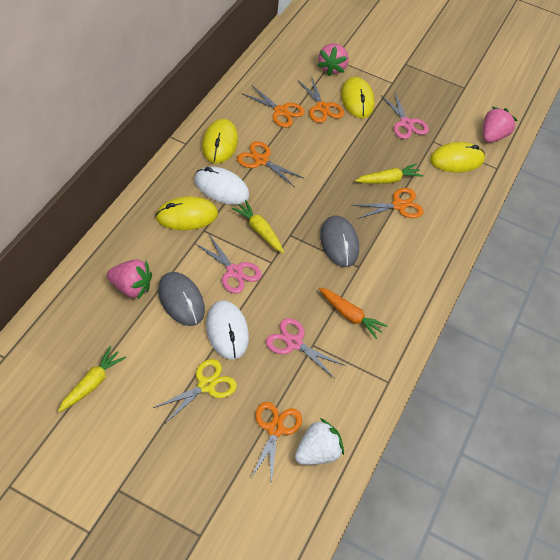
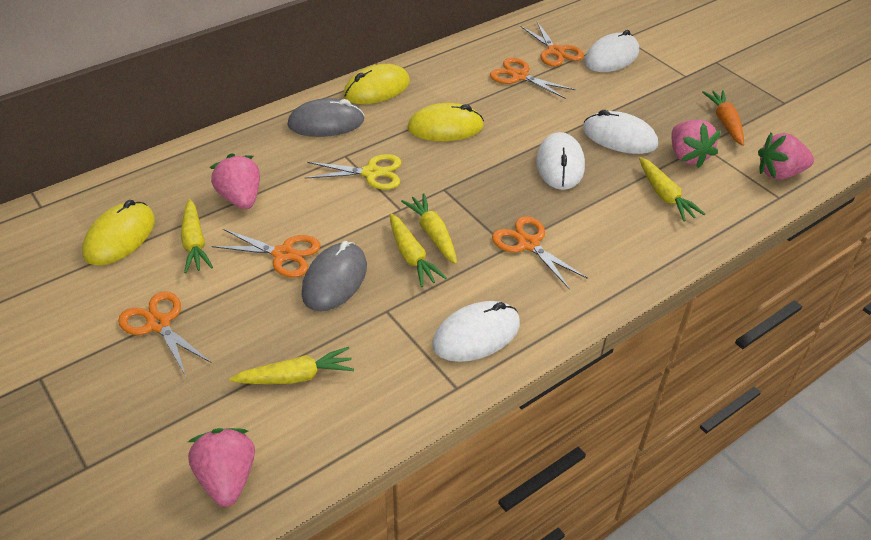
pink scissors: [195,234,262,294] [266,318,346,379] [381,93,429,139] = 3 -> none = 0
pink strawberry: [107,259,152,299] [317,43,349,76] [483,107,518,143] = 3 -> [188,428,255,507] [210,153,260,209] [671,120,721,168] [758,133,814,180] = 4
white mouse: [194,167,249,205] [206,301,249,360] = 2 -> [432,301,520,362] [536,132,585,190] [583,110,658,154] [585,30,639,72] = 4
white strawberry: [295,418,344,465] = 1 -> none = 0
yellow carrot: [58,346,126,412] [231,200,284,253] [355,163,423,184] = 3 -> [181,199,213,273] [229,347,354,384] [390,213,447,287] [401,193,457,264] [639,157,705,222] = 5
yellow mouse: [155,196,218,230] [202,119,238,163] [341,77,375,118] [430,142,485,173] = 4 -> [82,200,155,266] [343,64,410,104] [407,103,484,141] = 3

